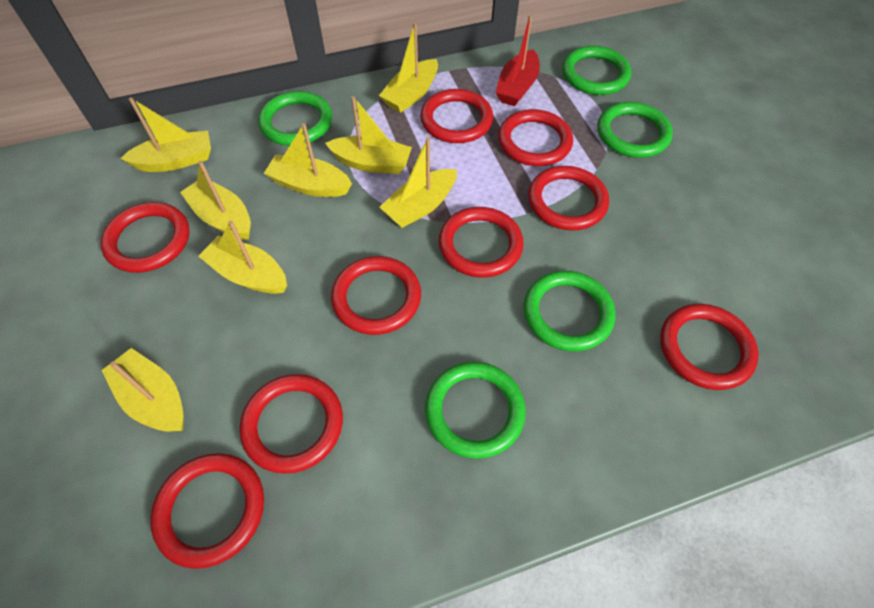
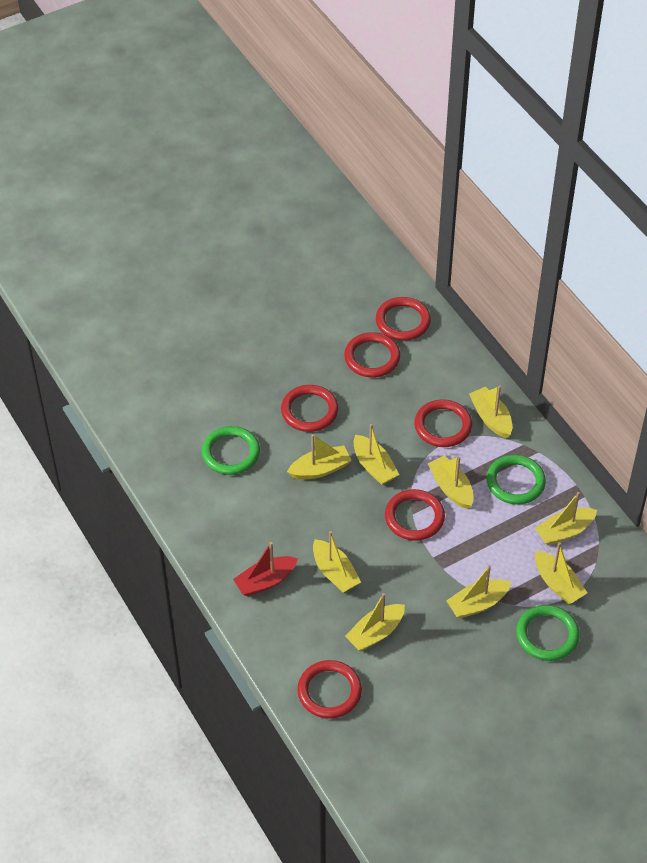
green ring: [258,91,332,146] [425,362,526,459] [524,271,615,352] [562,46,631,95] [597,102,673,158] = 5 -> [202,426,260,475] [486,455,546,504] [516,605,580,661] = 3
red ring: [101,202,190,273] [150,453,264,569] [240,374,343,474] [331,256,421,335] [420,89,493,143] [439,207,524,278] [498,109,573,166] [528,166,609,230] [660,304,759,390] = 9 -> [281,385,338,432] [297,660,362,719] [344,332,400,377] [376,297,431,341] [385,489,445,541] [414,399,472,447] = 6
yellow boat: [101,348,183,431] [120,97,211,172] [180,161,251,240] [198,221,287,294] [264,123,352,197] [325,96,412,174] [379,22,438,113] [380,137,457,228] = 8 -> [287,434,352,480] [313,531,361,593] [345,593,405,651] [354,424,399,485] [428,455,474,509] [446,565,511,618] [469,385,512,438] [535,492,597,545] [535,542,587,604] = 9

